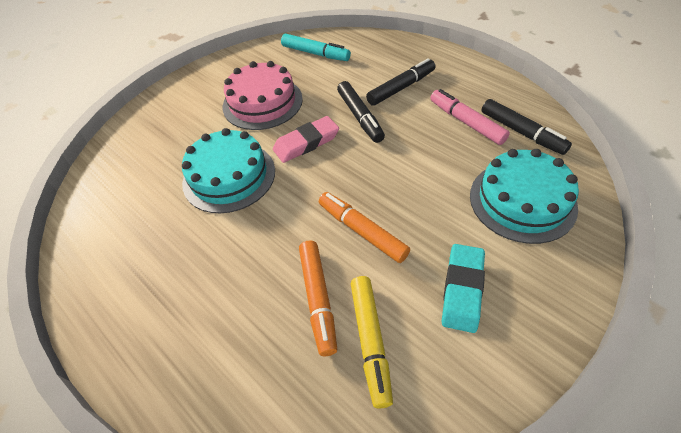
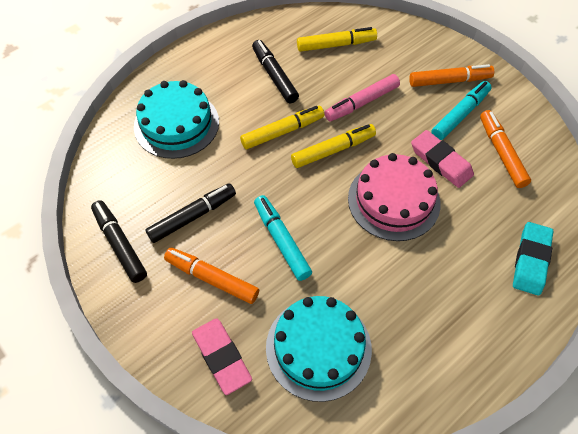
orange marker: [299,240,337,356] [319,192,410,263] = 2 -> [164,248,259,304] [409,64,494,87] [480,110,531,188] = 3
pink eraser: [273,116,339,163] = 1 -> [192,318,252,395] [411,130,474,188] = 2
turquoise marker: [281,34,351,61] = 1 -> [254,195,312,281] [432,81,492,140] = 2
yellow marker: [351,276,393,409] = 1 -> [240,106,324,149] [291,124,376,168] [297,27,377,52] = 3

